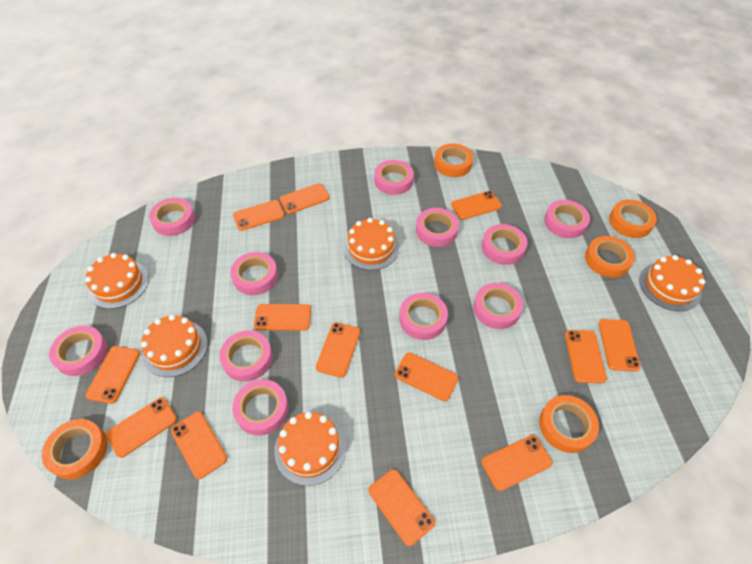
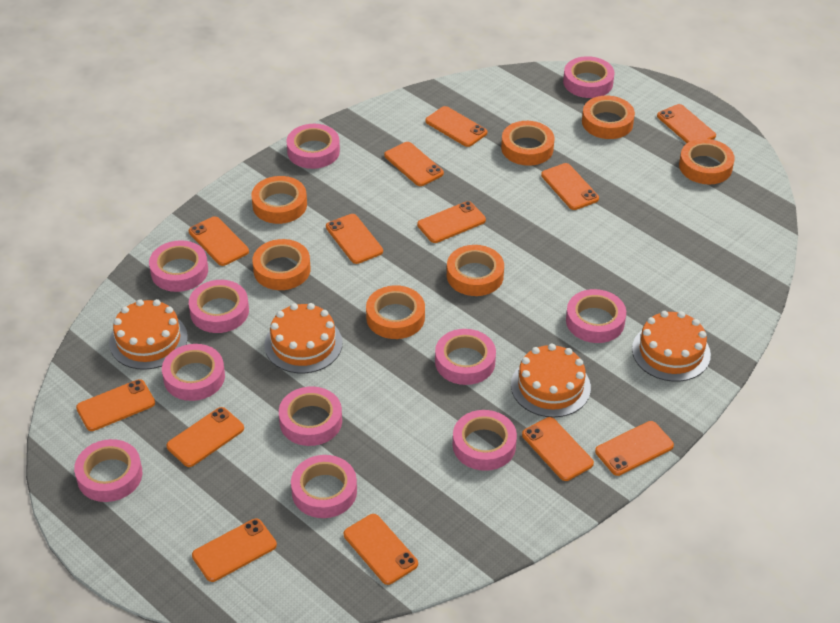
orange cake: [85,253,149,309] [141,314,208,377] [274,412,346,486] [343,218,399,270] [639,255,705,311] = 5 -> [109,299,188,370] [264,303,343,373] [511,344,591,417] [632,311,711,382] = 4
orange tape: [42,419,108,479] [434,144,473,177] [539,395,599,453] [585,236,635,278] [609,200,657,238] = 5 -> [251,176,307,224] [252,239,310,290] [366,285,425,339] [447,245,504,296] [501,121,555,166] [582,96,635,139] [679,139,735,184] = 7

